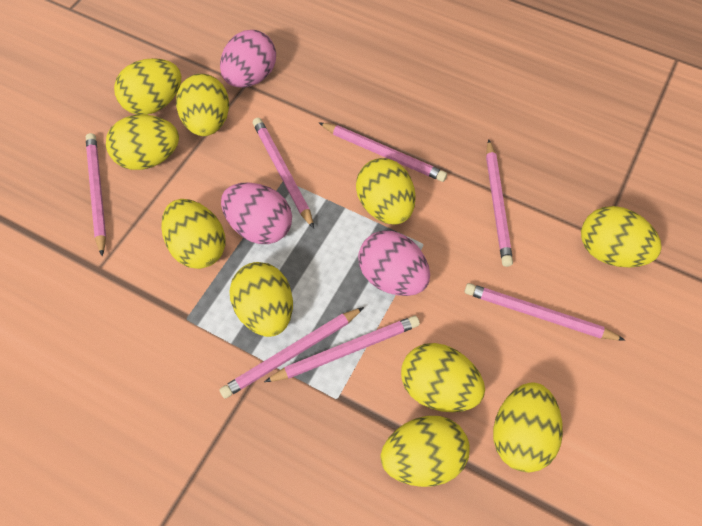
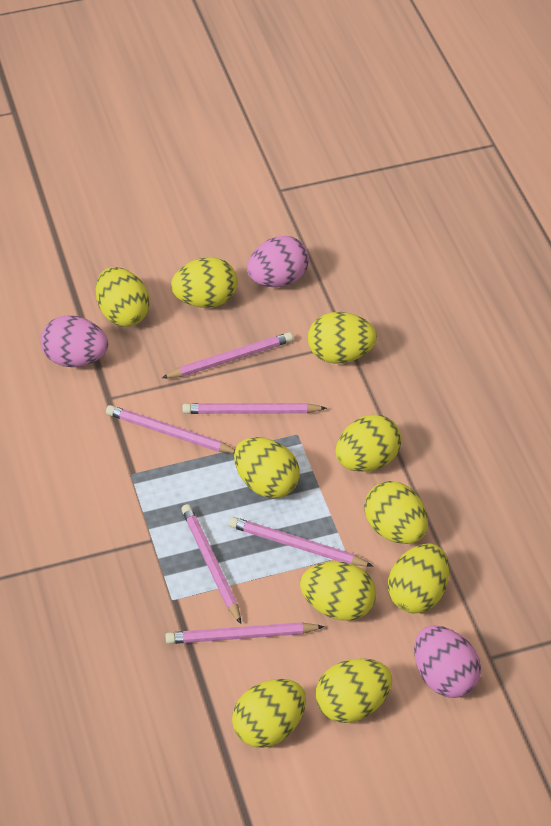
pink pencil: [86,133,106,257] [219,307,364,399] [253,118,314,229] [264,316,420,382] [319,123,447,182] [465,283,625,340] [486,139,513,267] = 7 -> [106,405,235,454] [162,332,293,378] [165,622,325,644] [181,504,241,624] [182,403,327,414] [229,517,373,567] = 6

